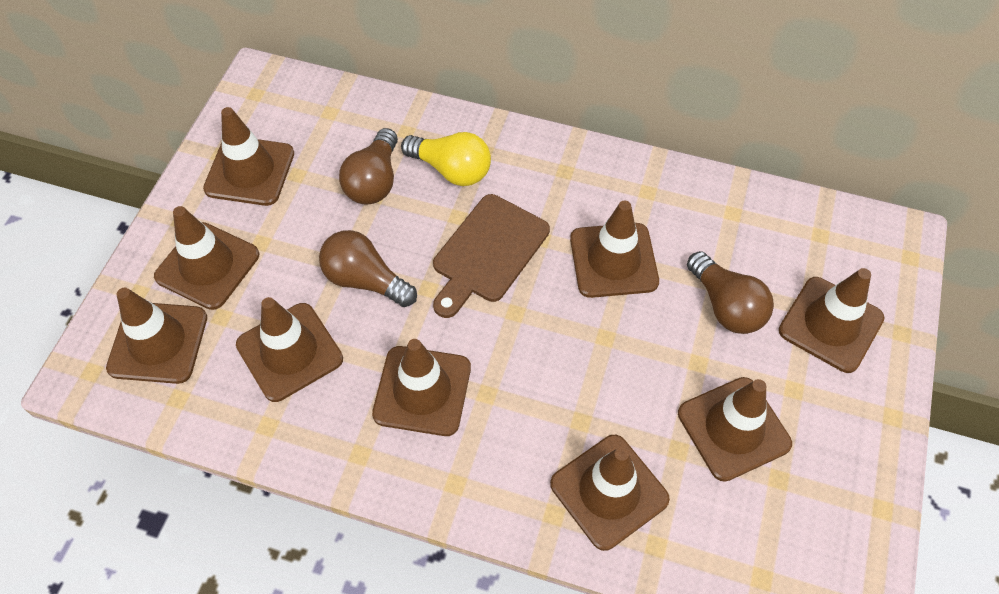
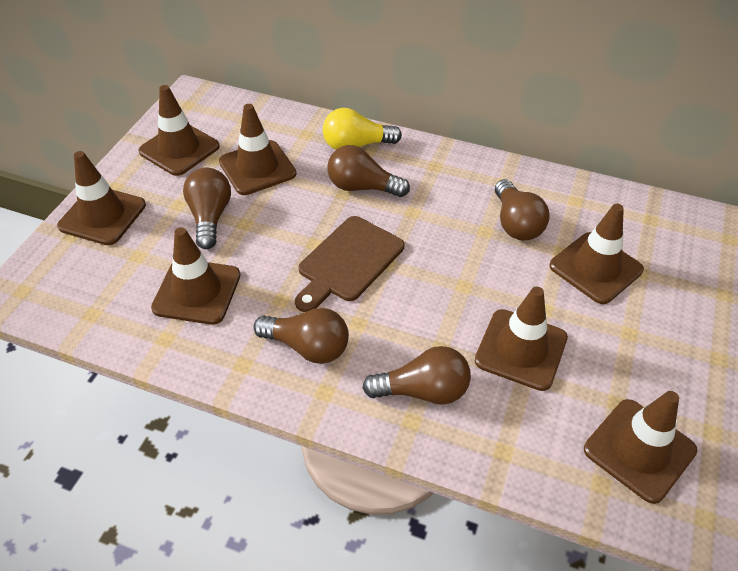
brown light bulb: [319,230,417,307] [339,128,398,204] [687,251,774,334] = 3 -> [183,168,231,249] [253,308,349,364] [327,145,410,197] [362,346,471,405] [495,179,549,240] = 5
brown traffic cone: [106,288,207,384] [154,206,259,310] [203,107,294,206] [236,297,343,402] [372,339,471,436] [550,435,670,551] [570,201,659,298] [678,377,792,482] [779,268,884,373] = 9 -> [57,151,146,245] [138,85,220,176] [151,227,241,325] [219,104,297,195] [475,287,568,391] [550,204,644,304] [584,391,697,504] = 7

